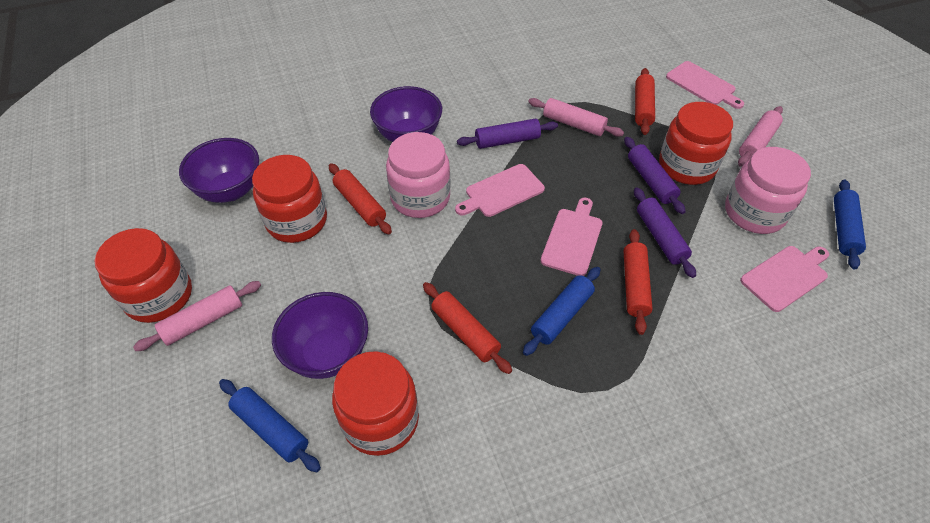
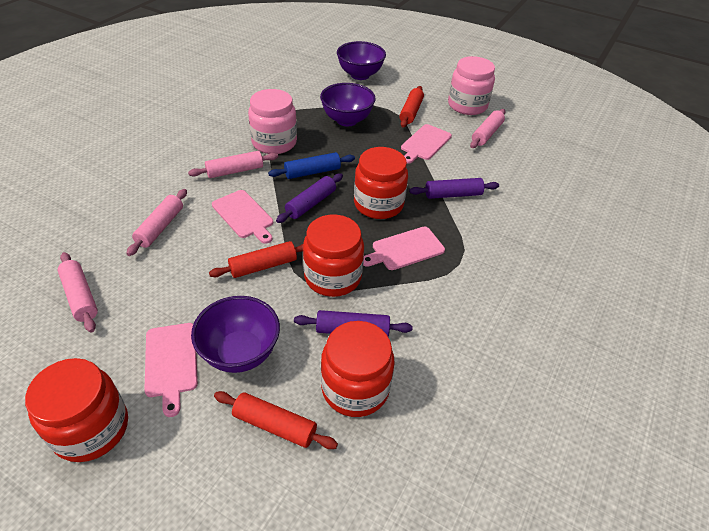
blue rolling pin: [219,379,321,472] [523,267,600,356] [834,179,866,269] = 3 -> [268,152,355,179] = 1
pink rolling pin: [133,281,261,351] [528,98,624,137] [738,106,783,167] = 3 -> [58,252,98,332] [126,189,187,256] [188,151,278,178] [470,109,506,148] = 4
red rolling pin: [329,163,392,234] [423,282,512,374] [624,229,653,335] [635,68,655,135] = 4 -> [209,241,303,278] [214,391,338,449] [399,86,424,127] = 3

